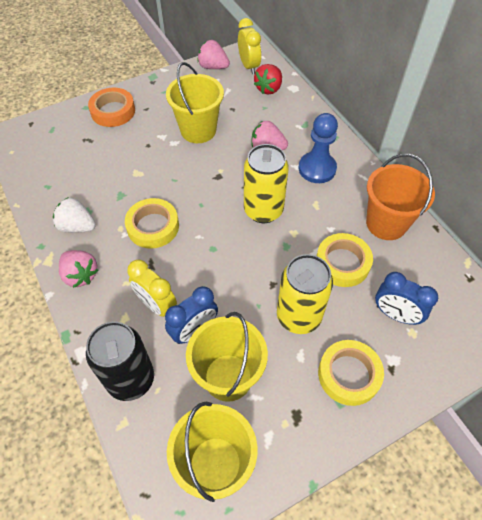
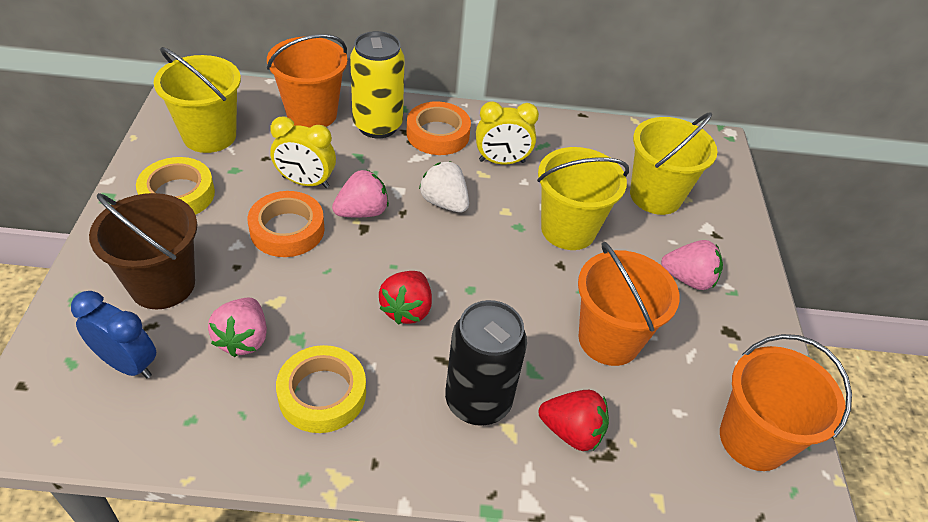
blue clock: [165,286,218,344] [375,272,438,325] = 2 -> [71,291,156,378] = 1
blue pawn: [299,113,338,183] = 1 -> none = 0
brown bucket: none = 0 -> [89,193,197,309] = 1
orange bucket: [366,154,435,240] = 1 -> [267,34,348,128] [578,242,680,366] [720,334,852,471] = 3
orange tape: [88,88,135,127] = 1 -> [248,191,325,257] [406,101,471,155] = 2
red strawberry: [254,64,282,94] = 1 -> [379,271,432,325] [539,390,609,451] = 2
yellow can: [244,144,289,223] [277,254,333,334] = 2 -> [350,31,405,138] = 1
yellow tape: [125,198,179,249] [317,233,373,287] [318,340,384,406] = 3 -> [136,157,215,215] [276,345,366,433] = 2

